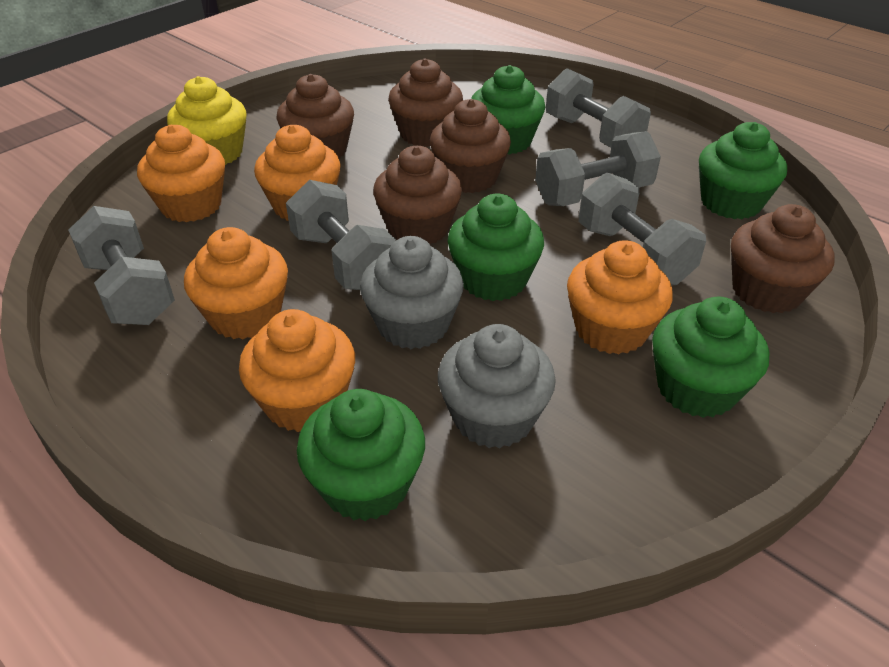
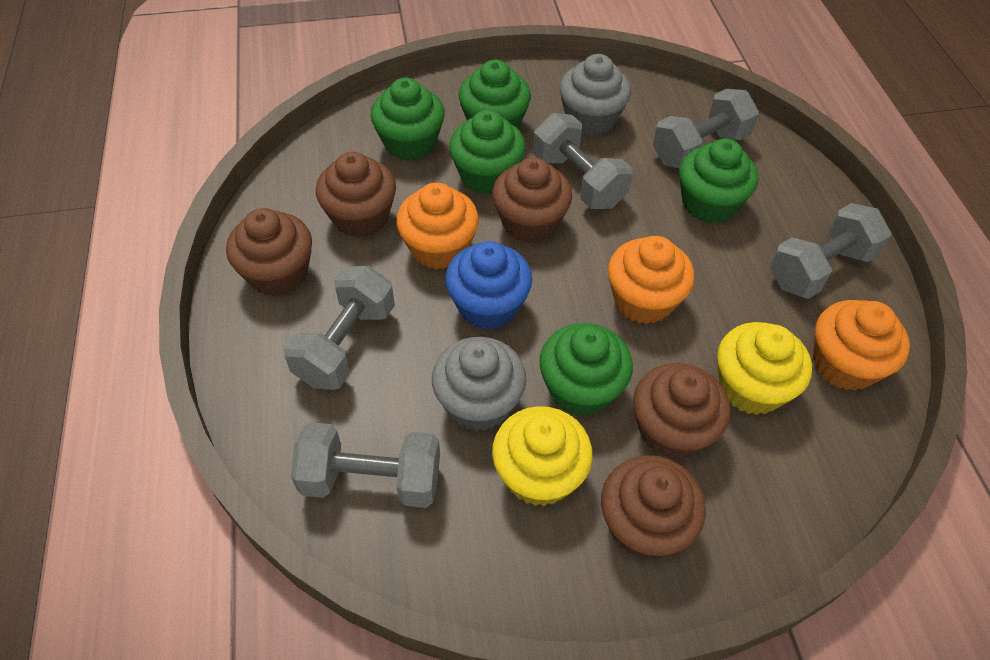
blue cupcake: none = 0 -> [445,241,532,330] = 1
orange cupcake: [137,125,225,222] [184,227,288,339] [239,309,355,432] [254,125,341,221] [567,240,673,355] = 5 -> [396,183,479,269] [608,236,694,324] [813,300,910,391] = 3
yellow cupcake: [167,76,247,165] = 1 -> [492,406,593,506] [717,322,812,415] = 2

